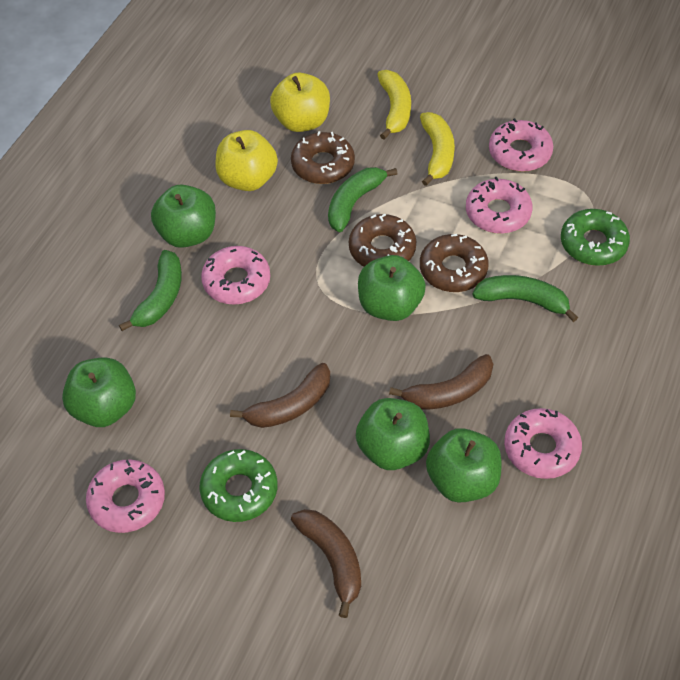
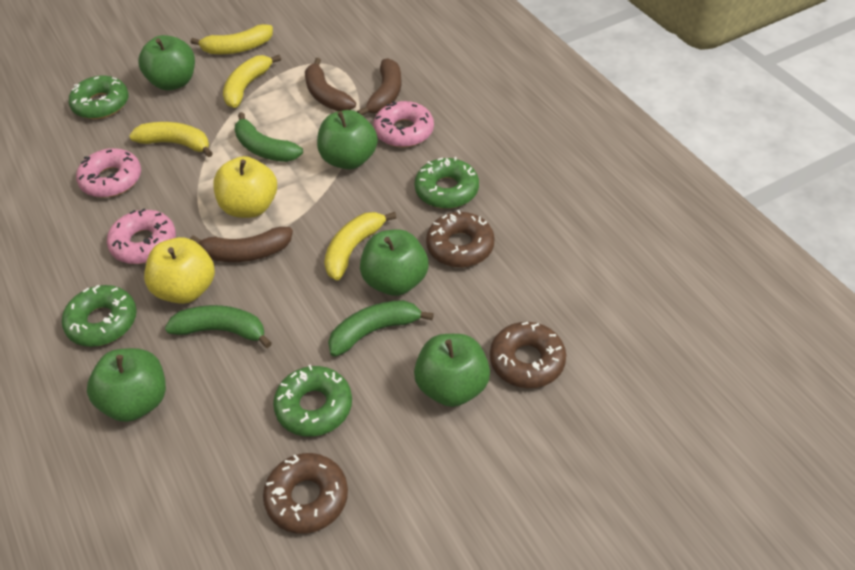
green donut: [199,449,277,522] [561,209,630,266] = 2 -> [62,285,137,347] [69,76,129,119] [273,364,352,437] [415,157,479,209] = 4
pink donut: [86,459,165,533] [201,246,270,305] [466,177,533,234] [489,118,553,172] [504,408,582,479] = 5 -> [76,148,141,198] [107,209,176,264] [373,101,434,147] = 3
yellow banana: [377,70,411,139] [420,112,455,186] = 2 -> [129,122,213,157] [191,24,273,54] [223,55,281,108] [324,212,397,280] = 4

